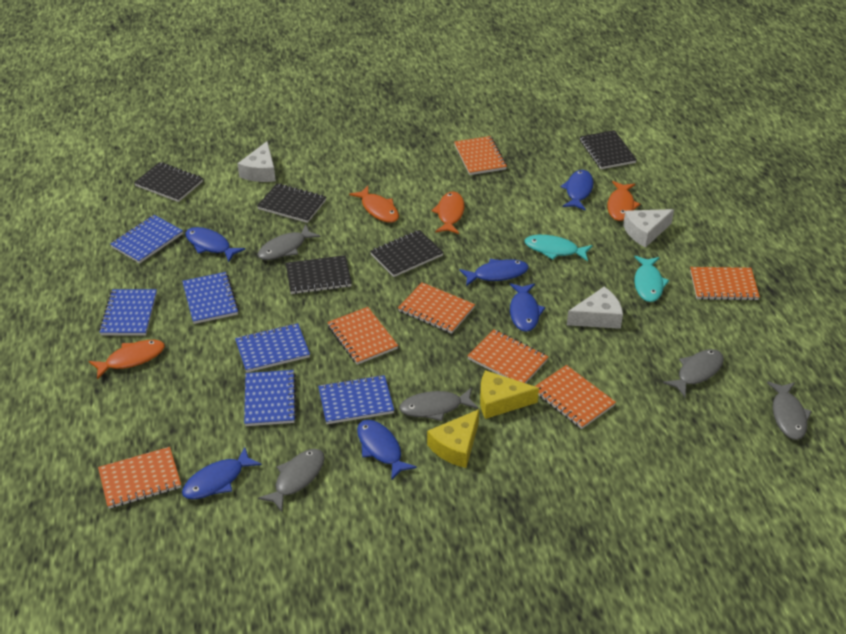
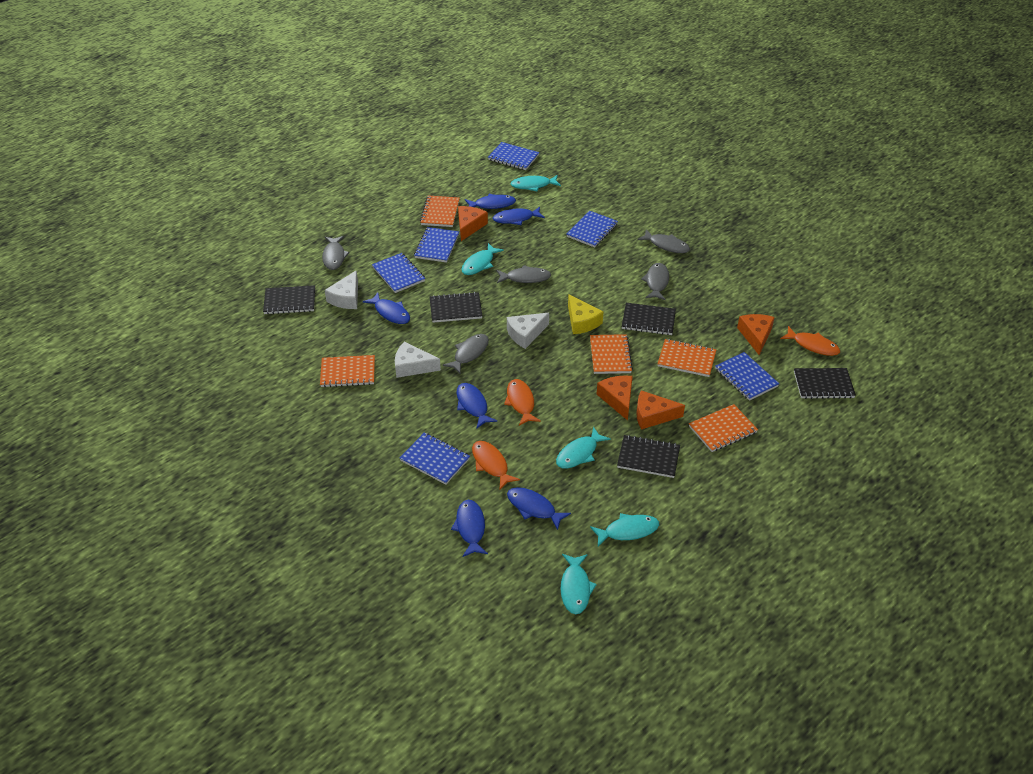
orange cheese: none = 0 -> [458,206,488,241] [597,376,633,421] [636,390,685,430] [737,314,775,355] = 4
orange fish: [89,340,165,380] [349,186,399,223] [431,191,464,234] [607,181,640,221] = 4 -> [472,441,520,489] [504,379,541,426] [780,326,840,356] = 3
orange notebook: [98,447,181,509] [327,307,398,365] [398,282,475,334] [454,136,507,175] [468,330,548,383] [535,365,616,429] [690,267,760,301] = 7 -> [320,355,375,387] [420,195,460,227] [590,334,633,374] [658,339,716,377] [689,404,758,452] = 5
turquoise fish: [524,235,593,261] [634,256,669,302] = 2 -> [461,243,504,275] [511,175,561,191] [556,426,611,468] [560,554,597,614] [590,513,659,546] = 5
yellow cheese: [427,409,479,468] [480,370,539,419] = 2 -> [568,294,603,334] = 1

